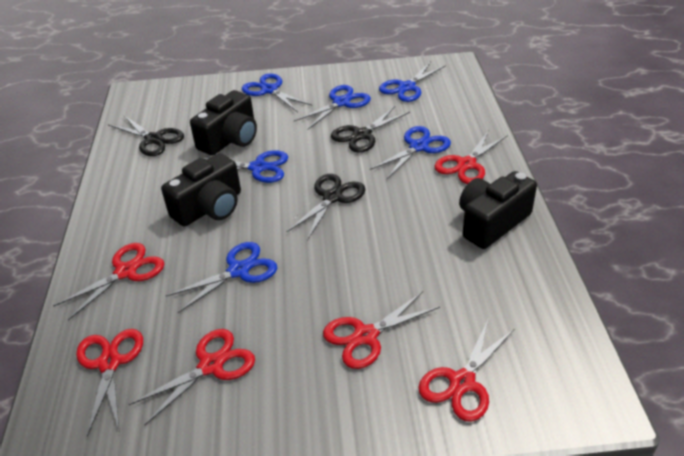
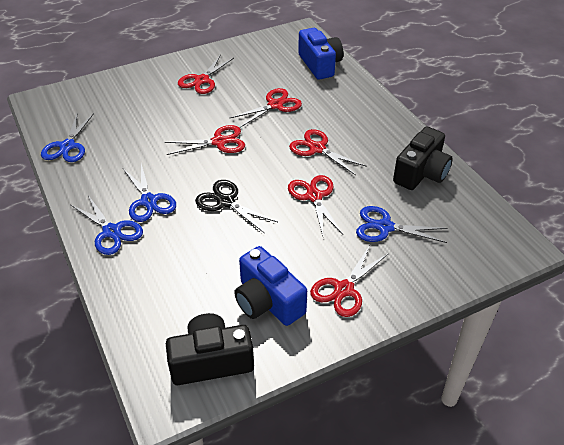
black camera: [161,153,241,227] [190,90,257,156] [459,171,537,249] = 3 -> [166,313,254,385] [393,127,453,190] = 2
black scissors: [108,115,184,156] [286,174,366,240] [331,106,410,153] = 3 -> [195,180,277,233] = 1
blue camera: none = 0 -> [234,246,307,326] [298,28,343,80] = 2
blue scissors: [166,242,277,313] [203,150,288,183] [242,73,313,112] [294,85,371,130] [370,126,451,179] [379,61,446,102] = 6 -> [41,113,94,162] [71,195,143,255] [123,163,176,222] [356,206,448,243] = 4

